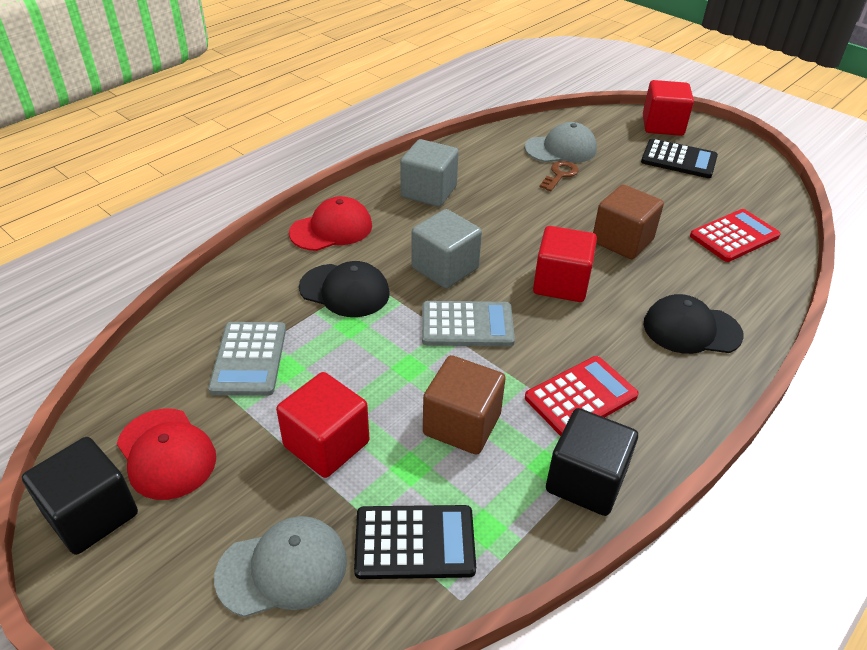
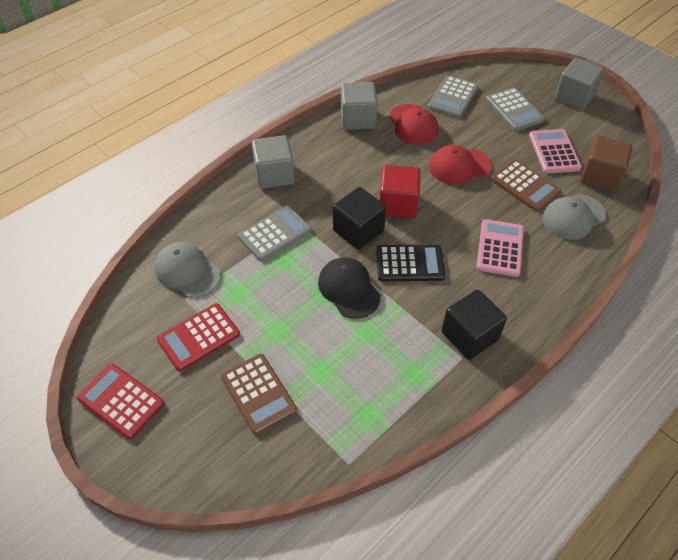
black calculator: [354,505,476,579] [641,138,718,178] = 2 -> [376,244,445,281] = 1
black cap: [299,261,390,317] [644,294,744,354] = 2 -> [318,257,381,319] = 1
brown calculator: none = 0 -> [221,354,297,435] [491,160,561,212] = 2
brown cube: [423,355,506,455] [593,184,664,259] = 2 -> [580,136,633,192] = 1
brown key: [540,161,579,191] = 1 -> none = 0
grey calculator: [208,322,286,396] [422,301,515,347] = 2 -> [238,206,311,261] [428,76,478,118] [486,87,545,131] = 3
grey cube: [400,139,459,207] [412,209,482,289] = 2 -> [251,135,295,189] [341,82,377,130] [554,58,605,110] = 3
pink calculator: none = 0 -> [476,219,524,277] [529,129,582,174] = 2
red cube: [276,372,369,478] [533,226,597,302] [643,80,694,136] = 3 -> [379,165,421,218] = 1

